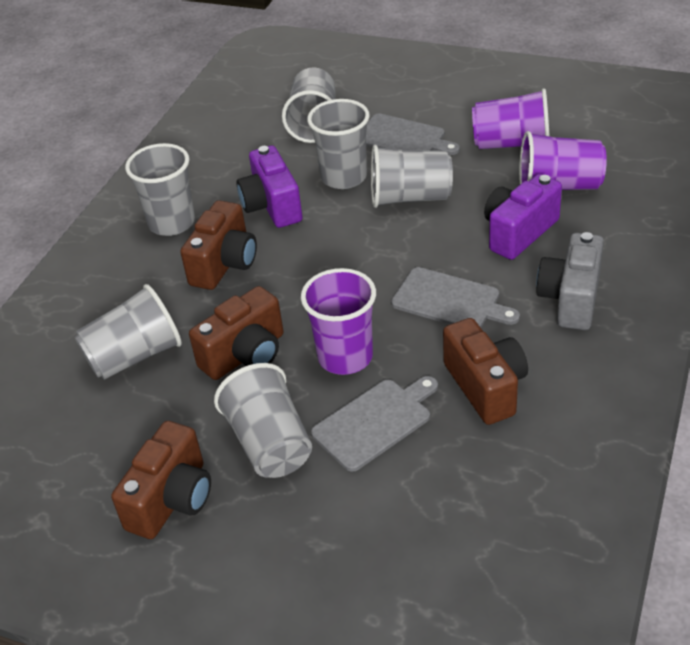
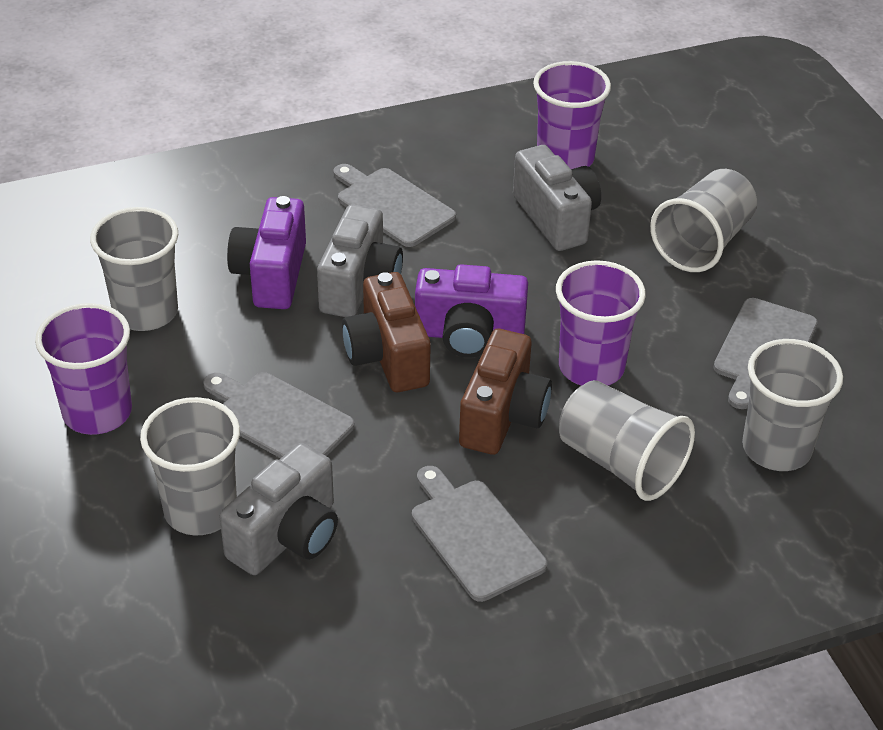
brown camera: [111,421,211,539] [180,200,257,290] [189,286,284,380] [443,318,528,425] = 4 -> [342,272,431,392] [459,329,552,455] = 2
grey camera: [536,232,604,330] = 1 -> [220,443,338,575] [317,204,403,317] [513,145,601,251] = 3
grey cup: [75,284,182,380] [125,143,195,236] [214,363,312,478] [282,67,335,143] [307,99,370,189] [371,145,453,208] = 6 -> [90,207,178,331] [140,397,240,536] [559,380,695,501] [650,169,757,272] [742,339,843,471] = 5
grey cutting board: [311,376,438,472] [366,113,460,155] [391,267,520,328] = 3 -> [203,372,354,458] [333,164,456,247] [412,466,547,602] [713,298,818,409] = 4

